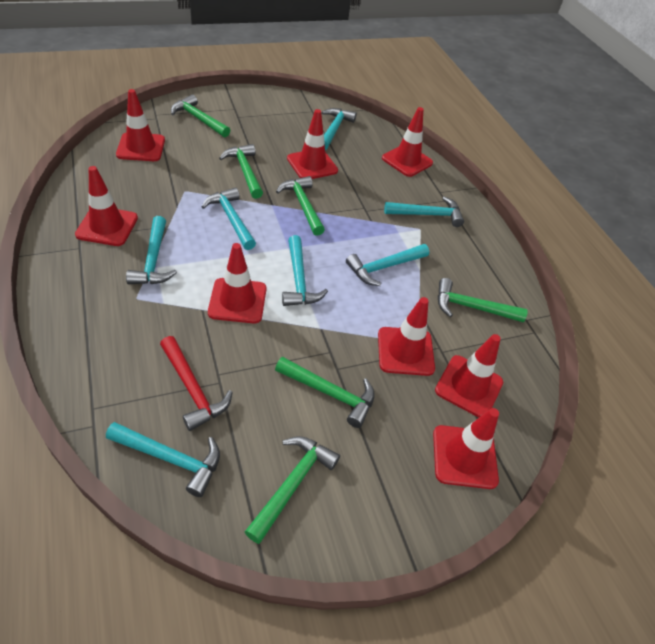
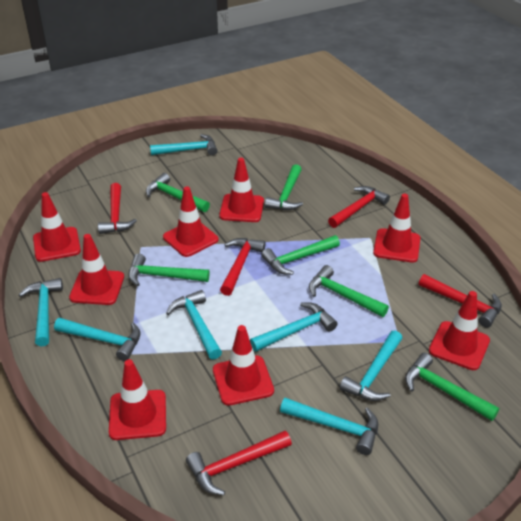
red hammer: [160,336,233,431] = 1 -> [98,183,137,234] [186,431,292,495] [220,238,266,296] [328,186,390,228] [419,274,502,328] = 5

